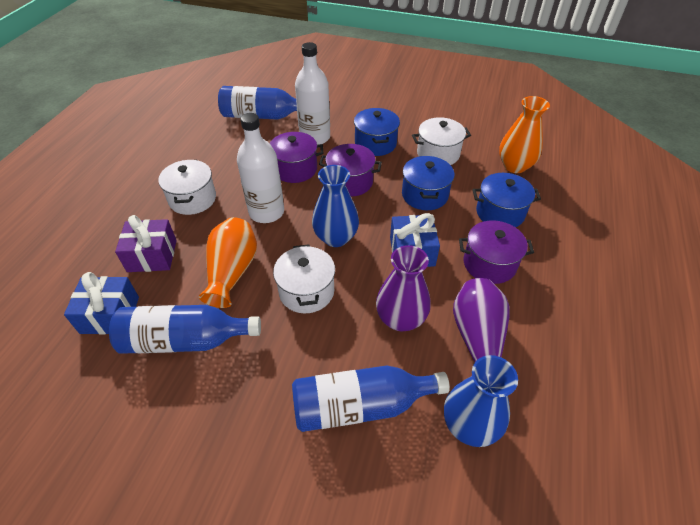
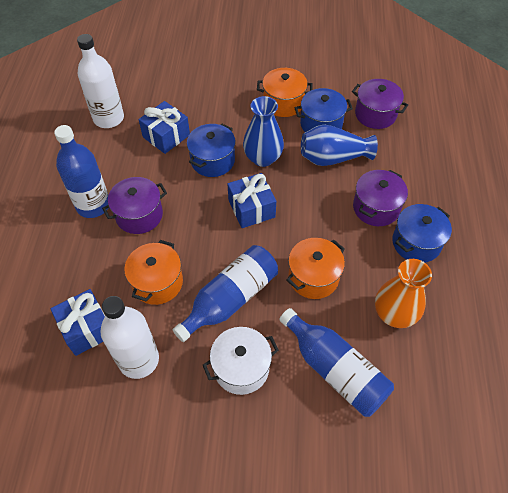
blue gift: [64,272,139,335] [390,213,440,267] = 2 -> [51,289,105,356] [139,101,190,154] [227,173,276,228] = 3
orange pot: none = 0 -> [124,240,183,305] [257,68,313,117] [286,238,345,299] = 3
orange vase: [199,217,257,308] [499,96,550,173] = 2 -> [375,259,432,328] = 1
purple gift: [115,215,177,272] = 1 -> none = 0
purple vase: [376,245,431,331] [453,278,510,376] = 2 -> none = 0
white pot: [158,160,216,215] [273,244,335,313] [412,117,471,165] = 3 -> [203,327,279,395] = 1

